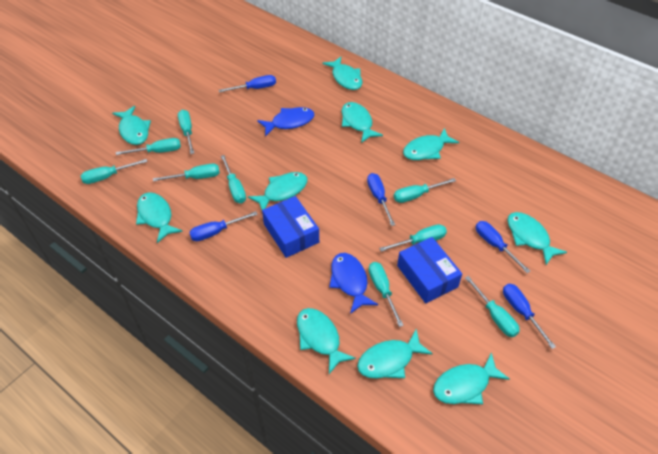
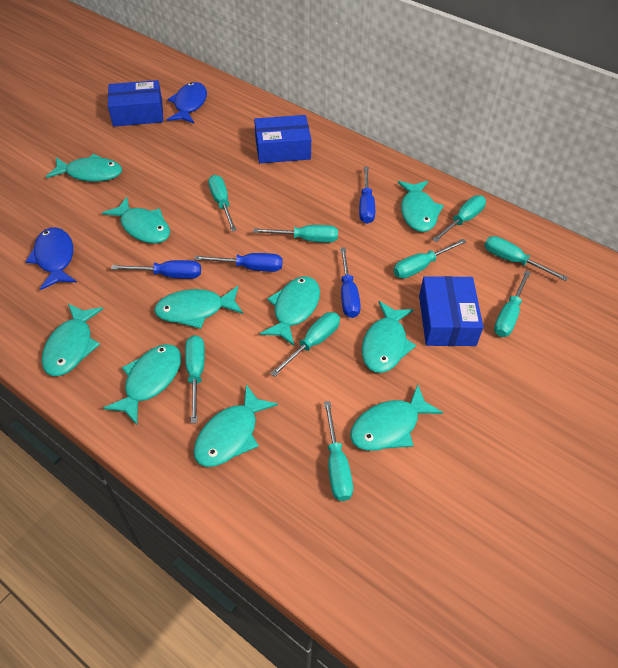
blue box: [262,196,319,258] [397,237,462,303] = 2 -> [108,80,163,127] [254,115,311,163] [419,276,483,346] = 3
blue screwdriver: [189,211,258,241] [219,75,276,93] [367,173,395,226] [476,221,530,273] [503,284,556,349] = 5 -> [111,260,201,279] [194,253,282,272] [340,247,361,318] [359,167,375,224] = 4

